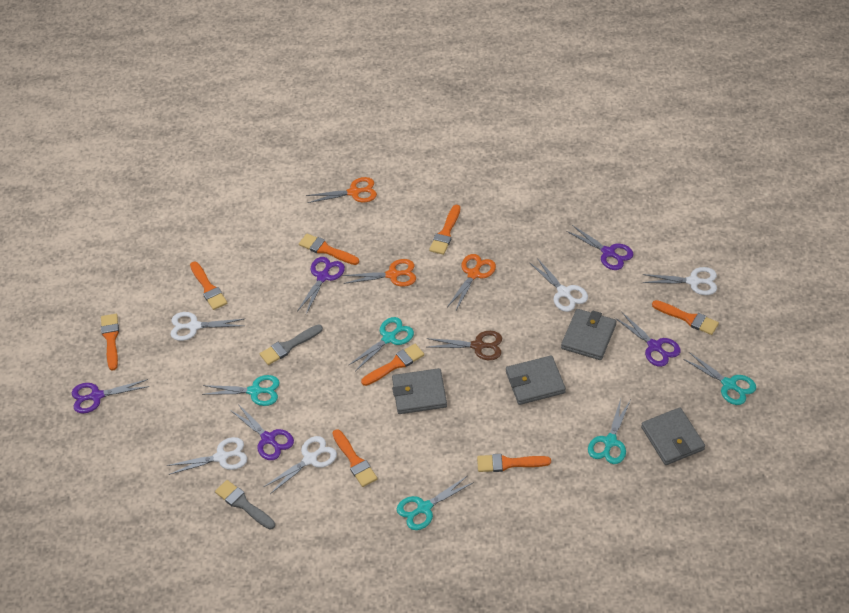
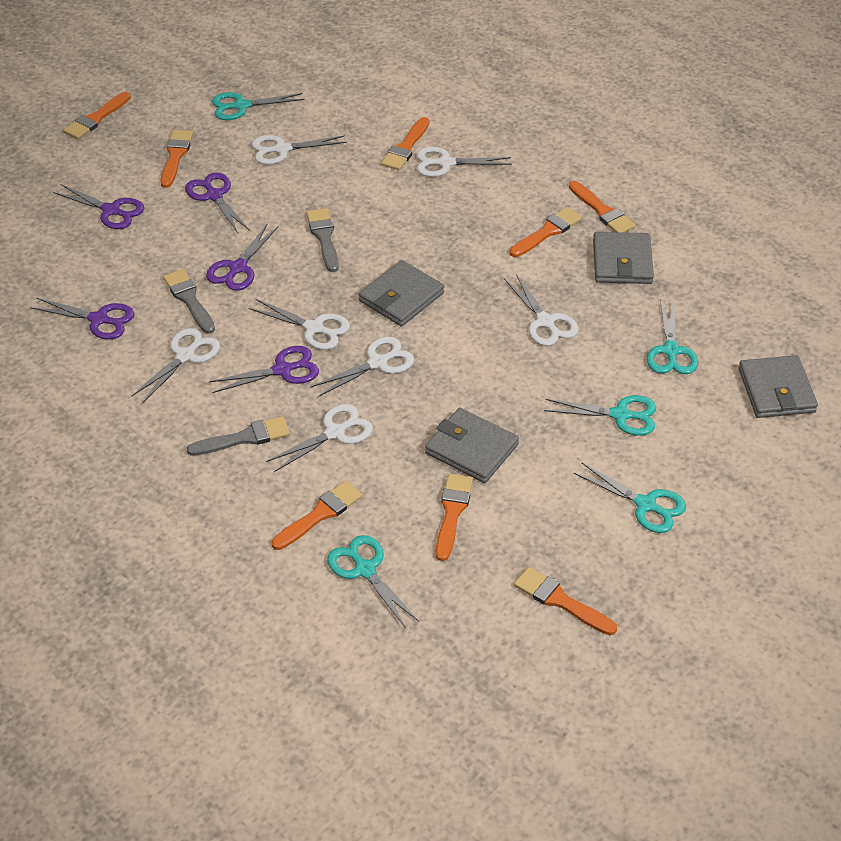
brown scissors: [427,331,502,360] = 1 -> none = 0
grey brush: [215,480,275,529] [260,324,323,365] = 2 -> [163,269,215,334] [187,416,290,456] [307,208,339,272] = 3
orange scissors: [306,177,377,203] [342,259,416,287] [447,254,496,310] = 3 -> none = 0
white scissors: [167,437,248,475] [170,312,244,341] [264,436,337,494] [529,258,588,312] [642,267,717,295] = 5 -> [132,328,220,403] [249,299,350,350] [252,135,347,165] [266,404,373,472] [311,336,414,397] [417,147,512,177] [504,274,578,346] = 7

